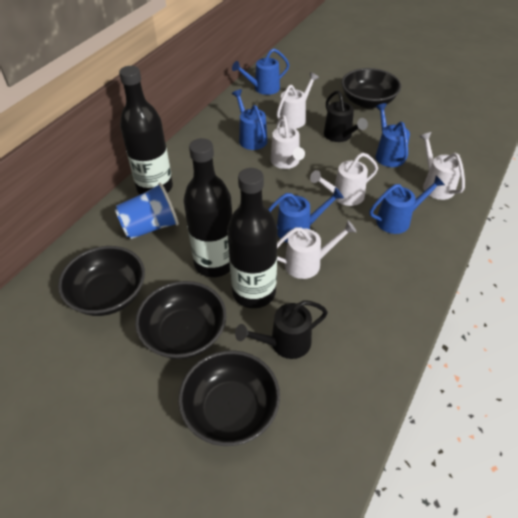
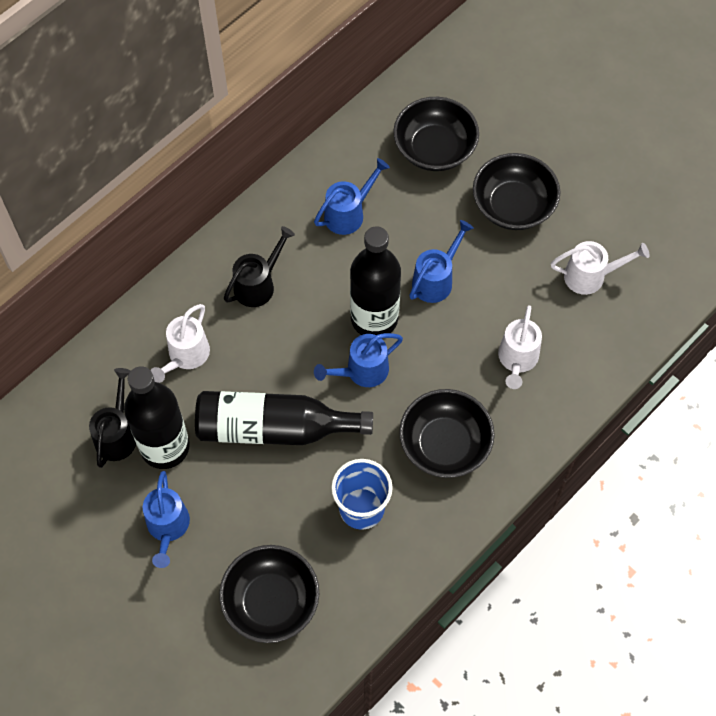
blue watering can: [232,48,290,95] [232,89,268,150] [268,187,344,242] [370,175,445,234] [375,103,410,167] = 5 -> [142,471,190,568] [314,158,390,235] [314,333,403,387] [409,220,474,303] = 4
white watering can: [270,115,305,169] [277,72,319,129] [277,221,356,279] [310,153,378,206] [419,132,465,200] = 5 -> [151,304,210,383] [498,305,542,389] [551,241,649,295] = 3

